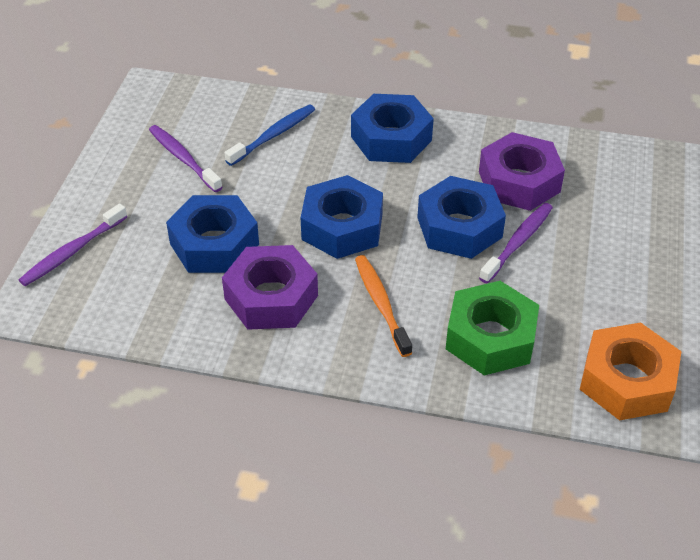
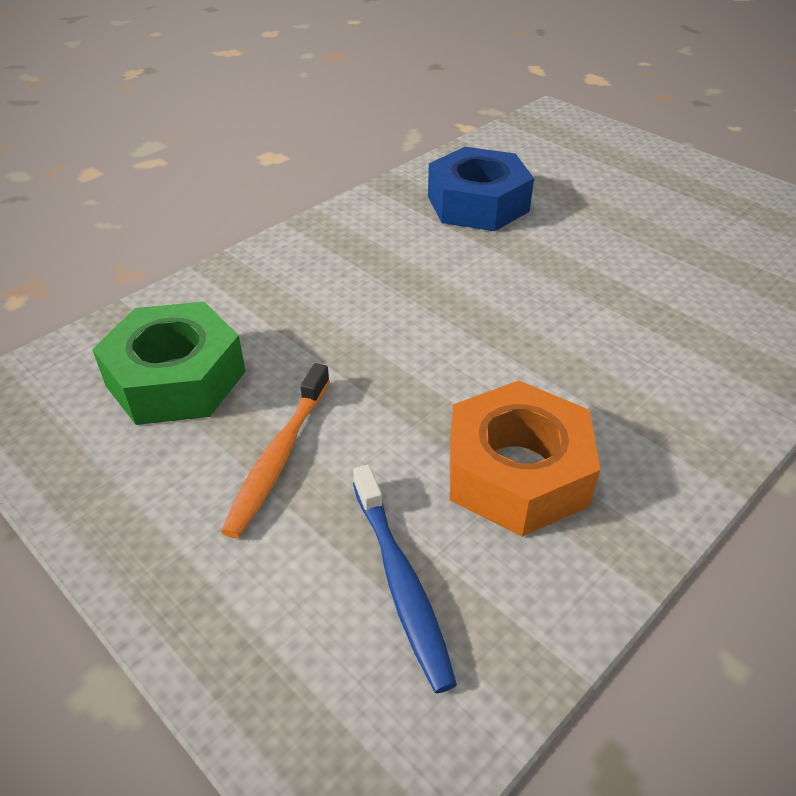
blue nut: [166,195,259,273] [301,175,383,259] [351,94,434,163] [417,176,506,259] = 4 -> [428,147,534,231] = 1
purple nut: [222,245,318,330] [479,132,565,211] = 2 -> none = 0
purple toothbrush: [19,203,127,286] [149,125,223,192] [479,203,553,284] = 3 -> none = 0

